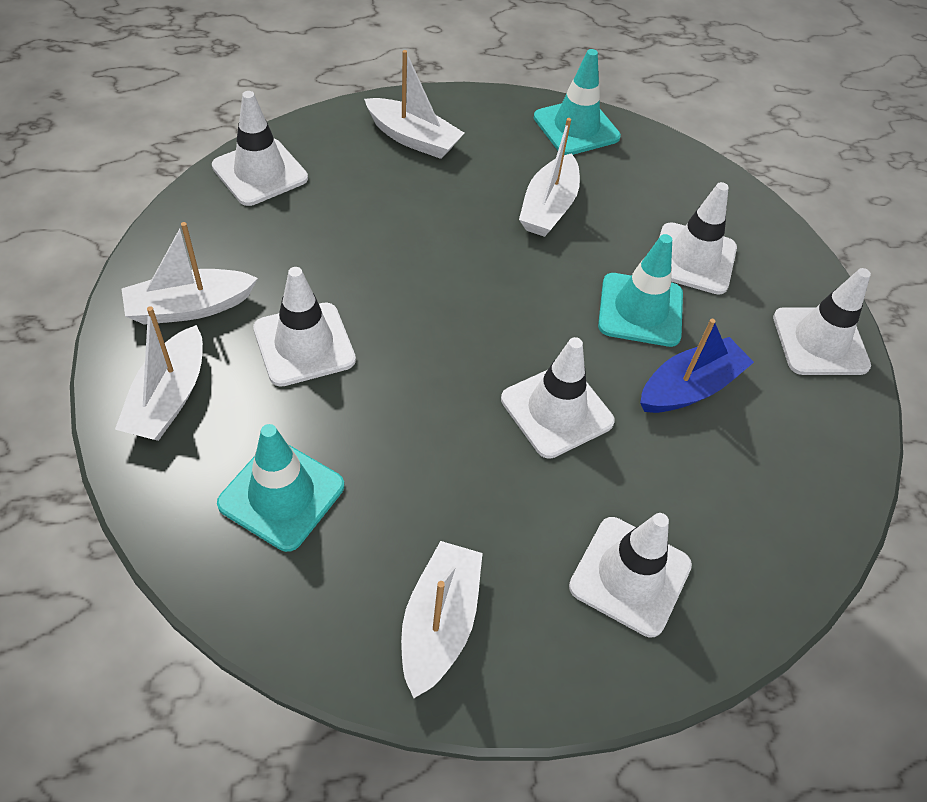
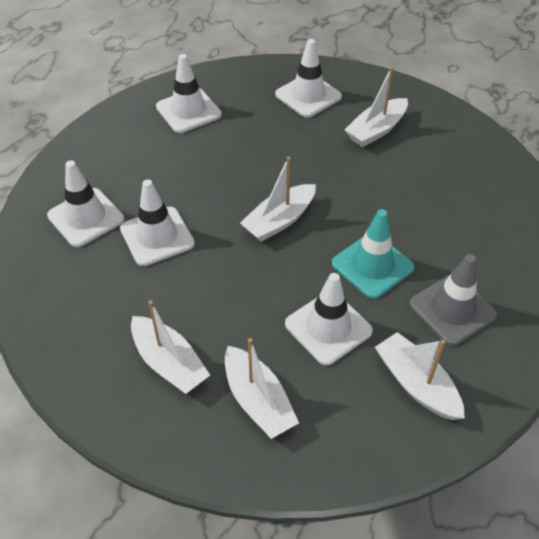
blue boat: [640,319,754,413] = 1 -> none = 0
grey traffic cone: none = 0 -> [409,254,497,346] = 1
turquoise traffic cone: [217,424,344,552] [534,49,621,155] [598,234,683,347] = 3 -> [332,209,414,299] = 1
white traffic cone: [212,91,308,206] [253,267,356,387] [501,337,615,459] [569,513,692,637] [659,182,737,294] [773,268,871,375] = 6 -> [47,160,124,247] [120,179,195,266] [156,54,222,133] [275,39,342,118] [285,273,373,365] = 5

